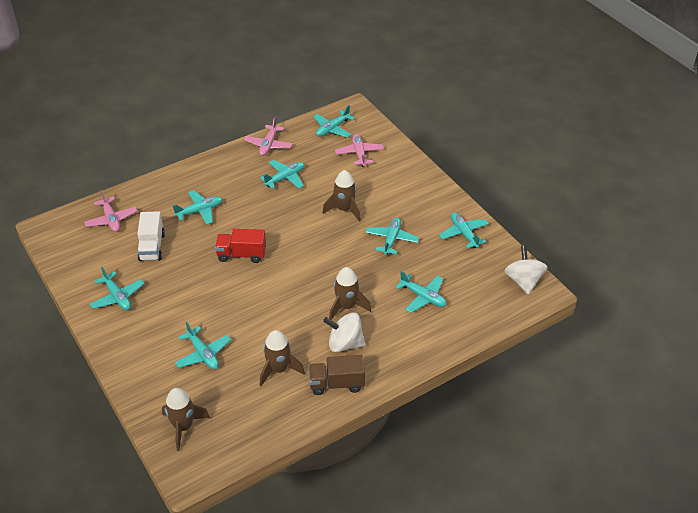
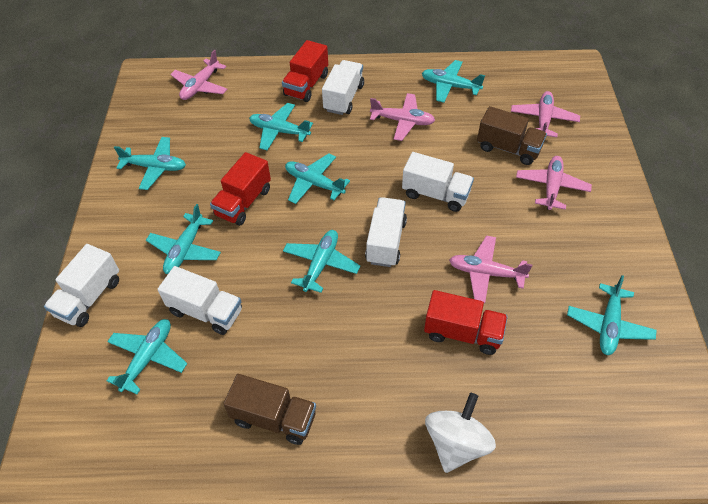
brown rocket: [162,388,210,451] [260,330,305,386] [322,170,361,222] [329,267,371,320] = 4 -> none = 0
brown truck: [309,355,365,395] = 1 -> [223,374,316,445] [477,106,547,165] = 2
pink plane: [84,190,137,232] [244,117,292,156] [335,134,384,167] = 3 -> [170,50,228,100] [370,93,435,141] [449,236,532,303] [511,91,580,137] [516,156,592,210] = 5
red truck: [215,229,266,263] = 1 -> [210,152,271,226] [282,40,328,102] [424,290,508,355] = 3
white spinning top: [323,313,366,352] [505,245,547,295] = 2 -> [425,393,496,473] = 1
white truck: [137,211,165,261] = 1 -> [44,244,119,327] [158,266,242,335] [322,60,364,115] [365,197,407,267] [402,152,474,212] = 5

